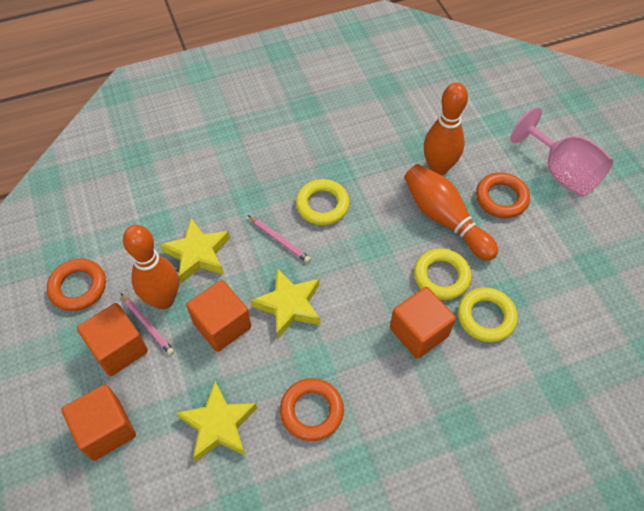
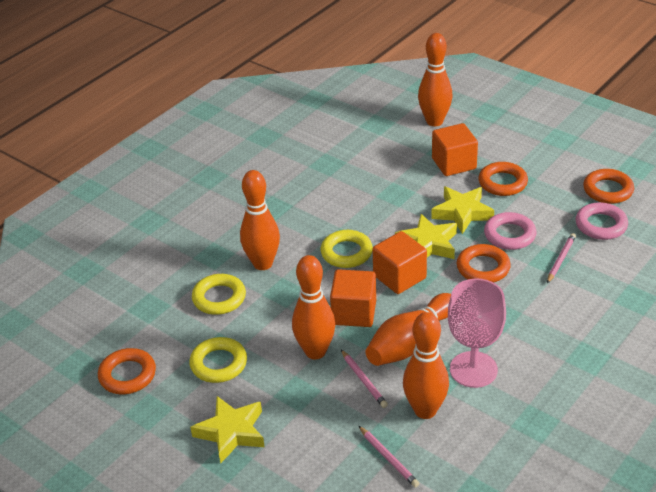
orange bowling pin: [123,225,179,309] [404,164,498,261] [424,83,468,175] = 3 -> [240,170,280,270] [292,255,335,359] [366,293,451,366] [403,312,449,419] [418,33,452,126] = 5
orange cube: [62,384,136,461] [77,303,148,376] [186,280,251,352] [390,287,456,359] = 4 -> [330,269,376,327] [372,231,427,294] [432,123,478,176] = 3
orange ring: [47,259,106,311] [280,378,344,441] [476,172,530,218] = 3 -> [98,348,156,394] [457,244,511,283] [478,162,528,196] [583,169,634,204] = 4
pink pencil: [121,293,174,355] [248,215,311,263] = 2 -> [341,350,388,408] [359,426,420,488] [547,233,576,283] = 3
pink ring: none = 0 -> [484,212,536,250] [575,202,628,240] = 2

